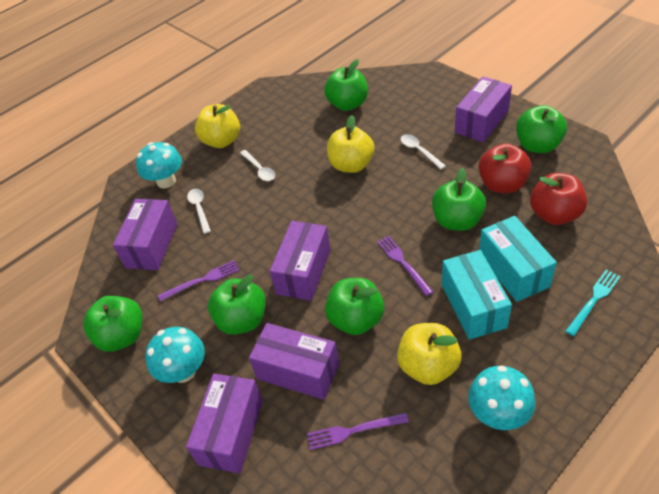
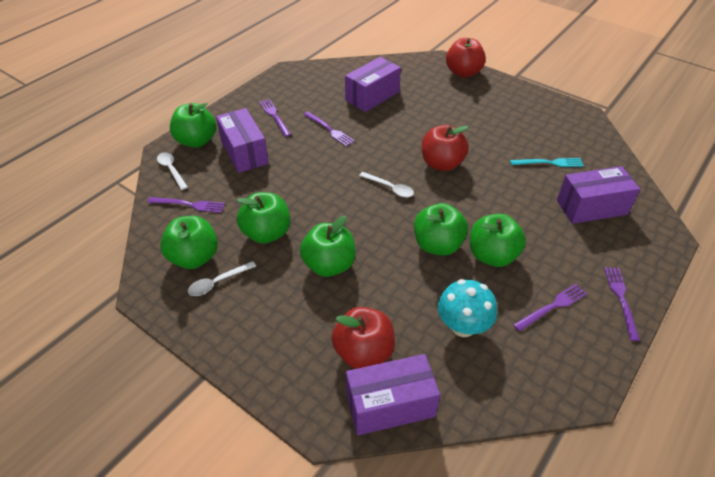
purple box: [113,199,177,270] [186,374,263,473] [249,323,339,400] [270,221,331,301] [455,76,512,143] = 5 -> [216,108,269,173] [345,57,401,112] [346,354,440,435] [557,166,640,224] = 4
purple fork: [158,260,239,301] [307,413,409,450] [377,236,433,296] = 3 -> [147,197,225,213] [259,99,291,137] [304,112,355,147] [513,284,587,332] [604,267,640,341] = 5
red apple: [479,144,531,193] [530,173,587,225] = 2 -> [331,307,395,369] [422,125,469,171] [446,38,486,78] = 3
turquoise box: [442,250,512,340] [479,216,557,302] = 2 -> none = 0
turquoise mushroom: [136,142,182,189] [145,327,205,383] [468,365,536,430] = 3 -> [438,279,497,337] = 1
yellow apple: [195,104,240,148] [327,115,374,173] [397,323,461,385] = 3 -> none = 0

